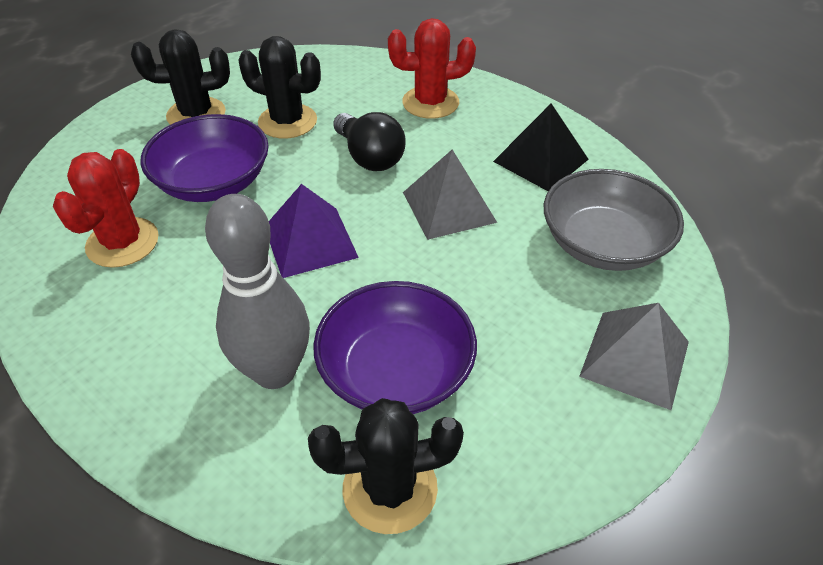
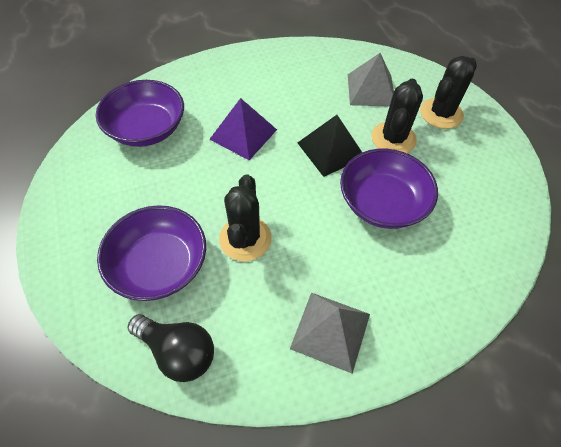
grey bowl: [544,169,684,271] = 1 -> none = 0
grey bowling pin: [205,194,310,389] = 1 -> none = 0
purple bowl: [140,114,269,202] [313,281,477,414] = 2 -> [96,80,184,147] [97,205,206,301] [340,149,438,229] = 3
red cactus: [53,149,159,268] [388,18,476,119] = 2 -> none = 0

